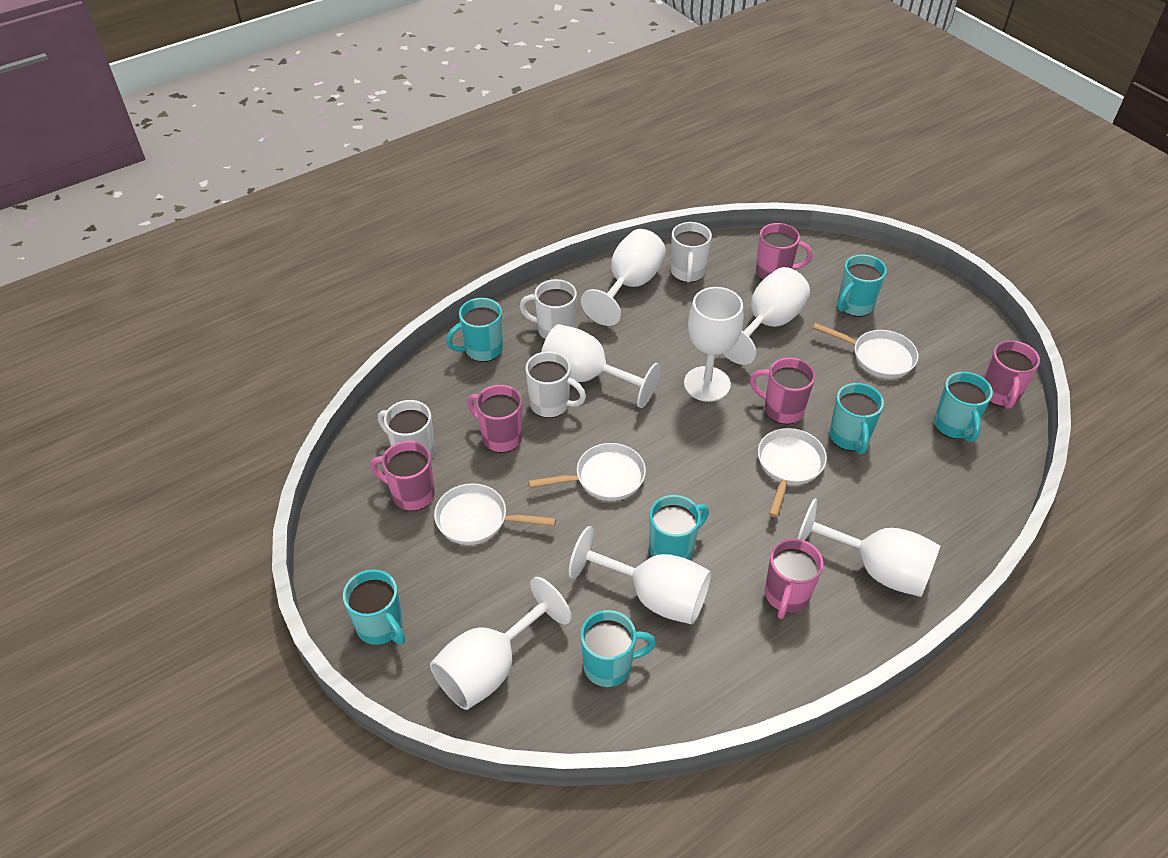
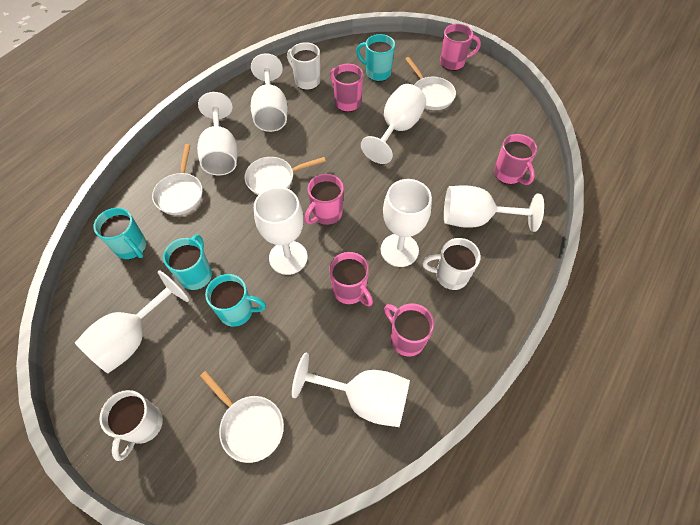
turquoise mug: [343,569,405,645] [446,298,503,362] [580,610,656,687] [649,495,709,560] [829,383,884,454] [837,254,887,317] [934,372,993,442] = 7 -> [94,208,146,259] [163,235,212,290] [205,274,266,327] [356,34,395,82] = 4
white goblet: [430,577,572,710] [541,324,660,408] [569,526,712,624] [581,229,666,326] [684,287,743,402] [723,267,810,365] [797,498,941,597] = 7 -> [75,270,189,373] [197,92,238,175] [251,53,288,132] [254,187,308,275] [292,352,410,427] [361,84,426,164] [381,179,432,267] [444,185,544,232] = 8
white mug: [378,400,435,460] [519,279,577,340] [525,351,586,418] [671,222,712,283] = 4 -> [99,390,163,461] [287,42,320,90] [422,238,481,290] = 3

